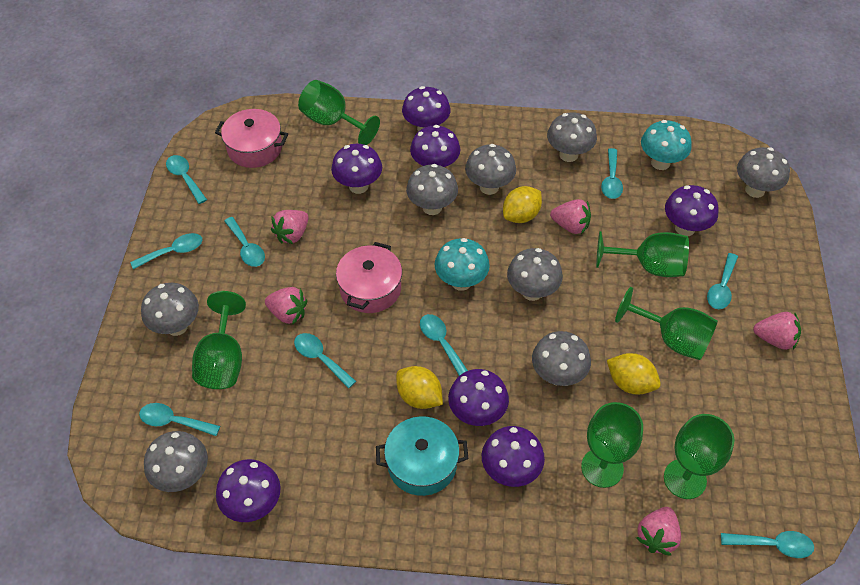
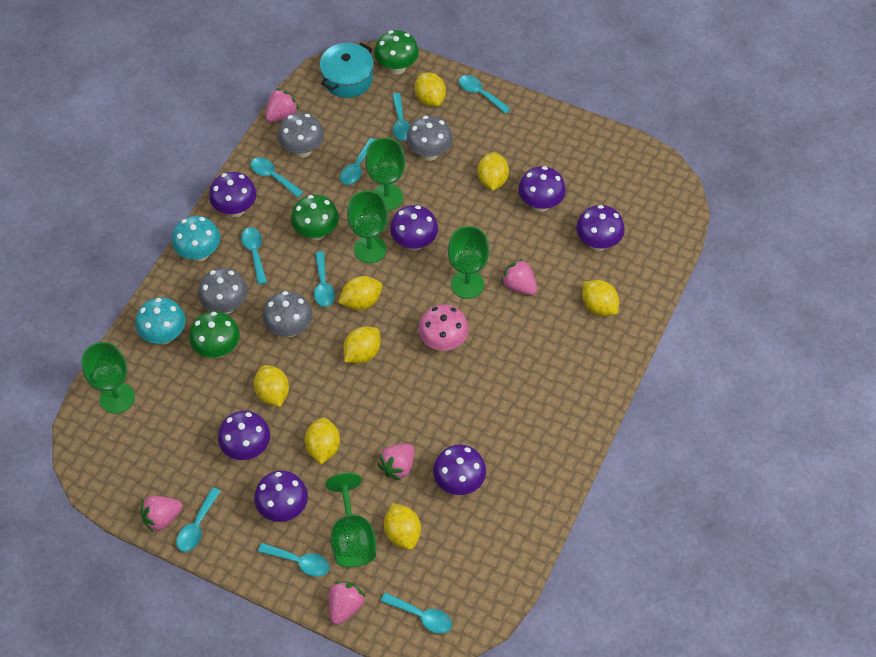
green goblet: [192,291,246,389] [298,80,380,145] [581,402,643,488] [596,231,689,277] [615,287,718,360] [664,414,734,499] = 6 -> [81,342,135,414] [326,473,376,567] [347,191,388,263] [365,138,405,211] [448,226,489,299] = 5
green mushroom: none = 0 -> [189,311,240,358] [291,195,339,240] [374,30,419,75] = 3
grey mushroom: [141,283,199,336] [144,431,208,492] [406,164,458,215] [465,144,516,195] [507,248,563,301] [532,331,591,386] [547,112,597,162] [737,147,790,198] = 8 -> [198,268,248,314] [263,291,313,337] [278,113,324,158] [406,116,453,161] = 4
pink mushroom: none = 0 -> [418,304,469,351] = 1
pink pot: [215,109,288,168] [336,242,402,313] = 2 -> none = 0
yellow lemon: [396,366,443,409] [503,186,542,223] [607,353,661,395] = 3 -> [254,365,289,407] [305,417,340,464] [338,276,383,310] [343,327,381,364] [384,503,421,550] [415,73,446,107] [477,152,509,190] [582,280,619,316] = 8

